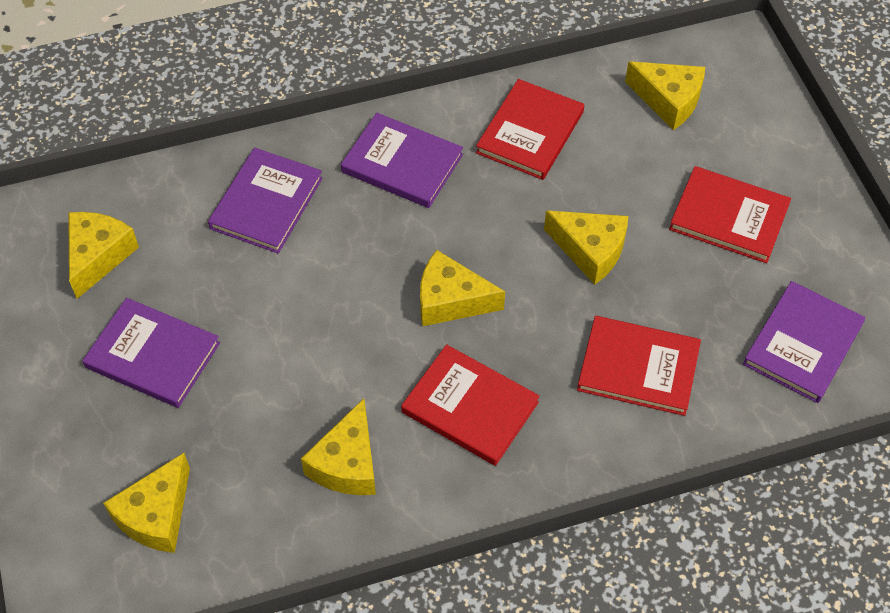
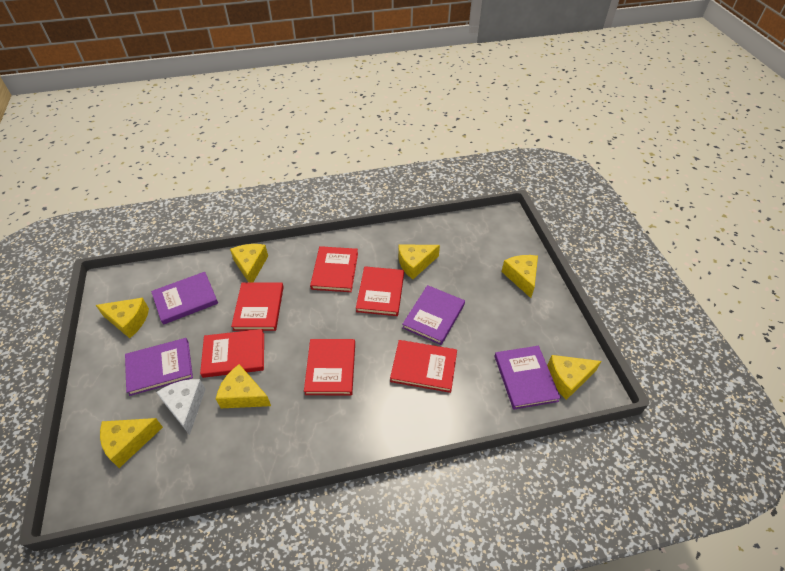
red book: [401,344,540,466] [476,79,584,180] [577,316,701,416] [669,166,791,263] = 4 -> [200,329,264,378] [231,282,283,331] [304,339,355,395] [310,246,358,292] [356,266,404,316] [390,340,457,393] = 6
white cheese: none = 0 -> [156,379,205,435] = 1
yellow cheese: [68,212,139,299] [103,453,190,553] [301,398,376,495] [420,250,505,326] [544,210,628,285] [625,61,705,130] = 6 -> [96,298,149,338] [100,418,163,468] [216,364,271,408] [230,244,268,282] [398,245,440,279] [501,255,538,298] [547,355,601,400] = 7

